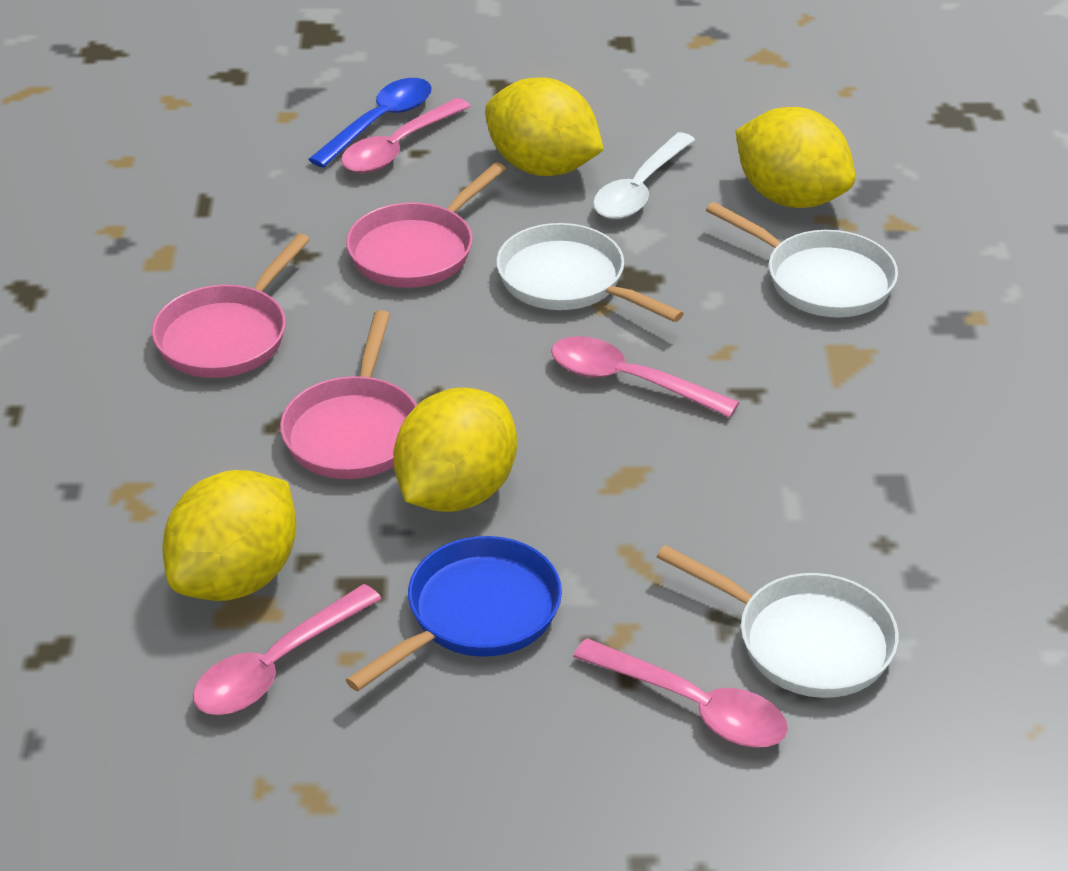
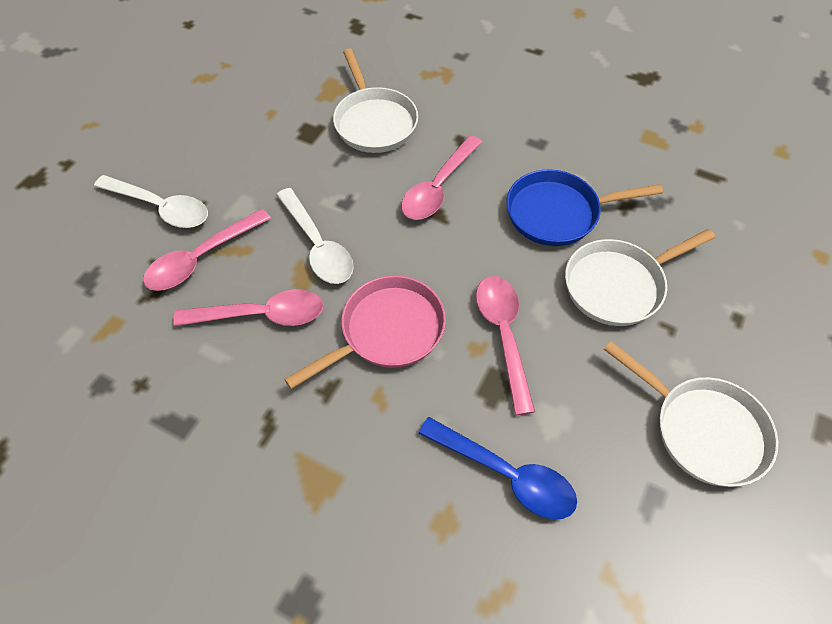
pink pan: [152,234,310,378] [280,310,417,479] [346,162,506,288] = 3 -> [284,275,446,389] = 1
white spoon: [593,132,695,219] = 1 -> [94,175,208,228] [276,188,354,284] = 2
yellow lemon: [162,470,296,601] [393,388,517,512] [485,77,604,176] [736,107,856,208] = 4 -> none = 0

